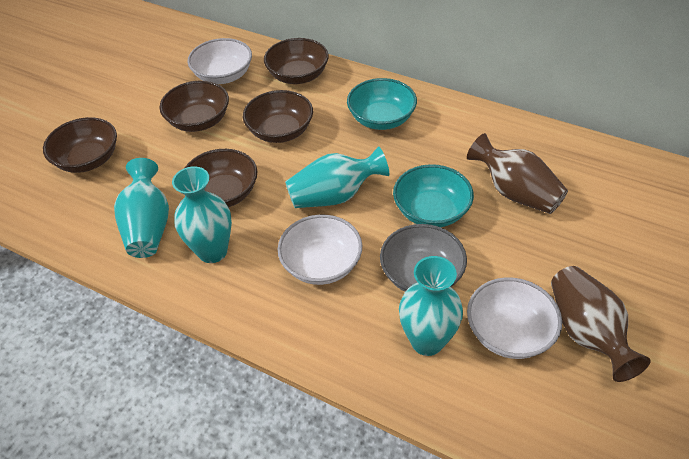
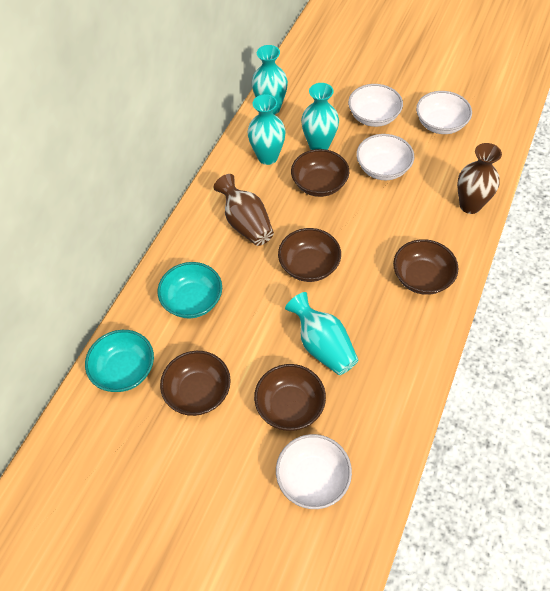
grey bowl: [380,224,467,292] = 1 -> none = 0
white bowl: [187,38,252,84] [278,215,362,285] [467,277,562,359] = 3 -> [276,434,352,509] [348,84,403,127] [356,134,414,180] [416,91,472,134] = 4

